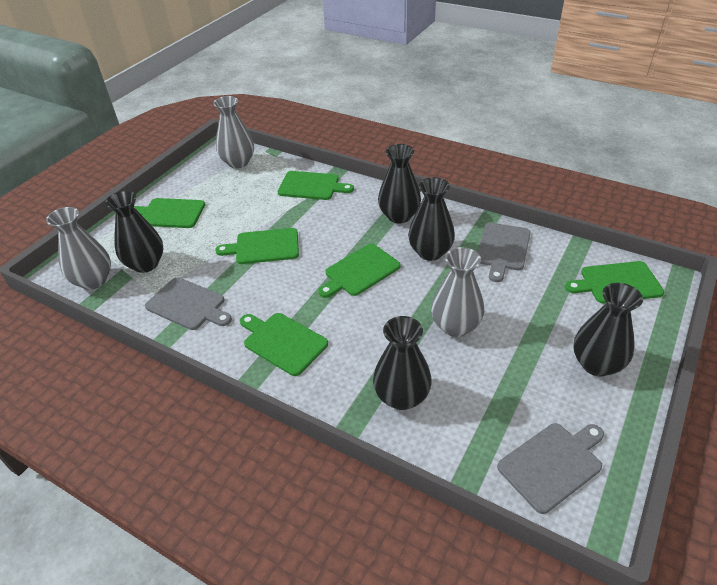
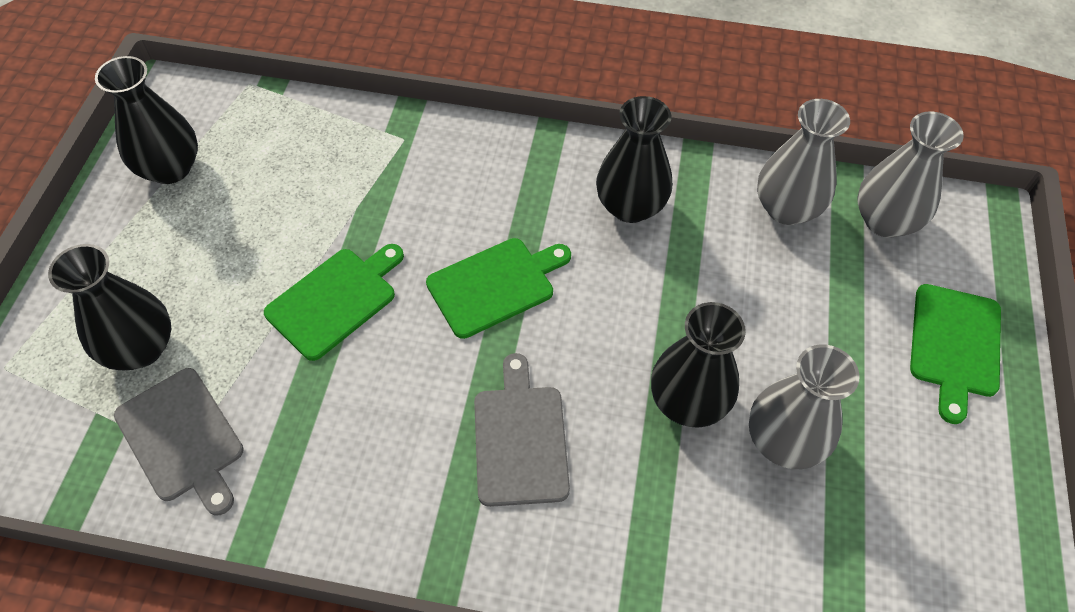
black vase: [105,191,164,273] [373,316,432,410] [378,144,421,224] [408,177,455,261] [573,283,643,376] = 5 -> [48,244,171,370] [95,56,198,184] [596,96,672,223] [651,302,746,428] = 4
green cutting board: [134,198,205,228] [215,228,299,264] [240,313,328,376] [278,171,354,200] [318,244,401,298] [565,261,664,303] = 6 -> [264,244,404,361] [426,238,571,339] [910,284,1001,424] = 3
grey cutting board: [145,277,232,330] [477,222,531,282] [497,423,604,514] = 3 -> [114,368,244,516] [474,353,570,507] = 2

